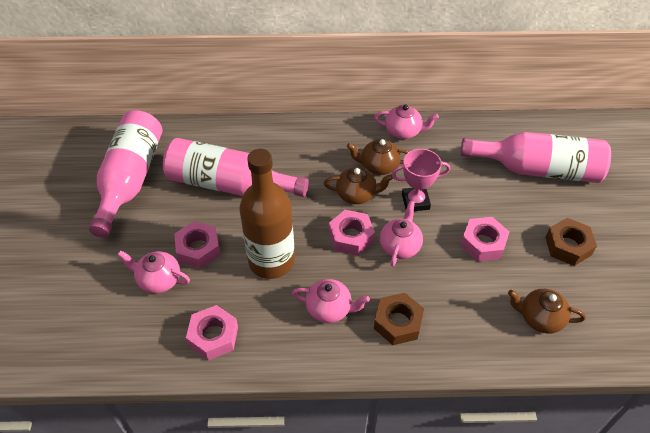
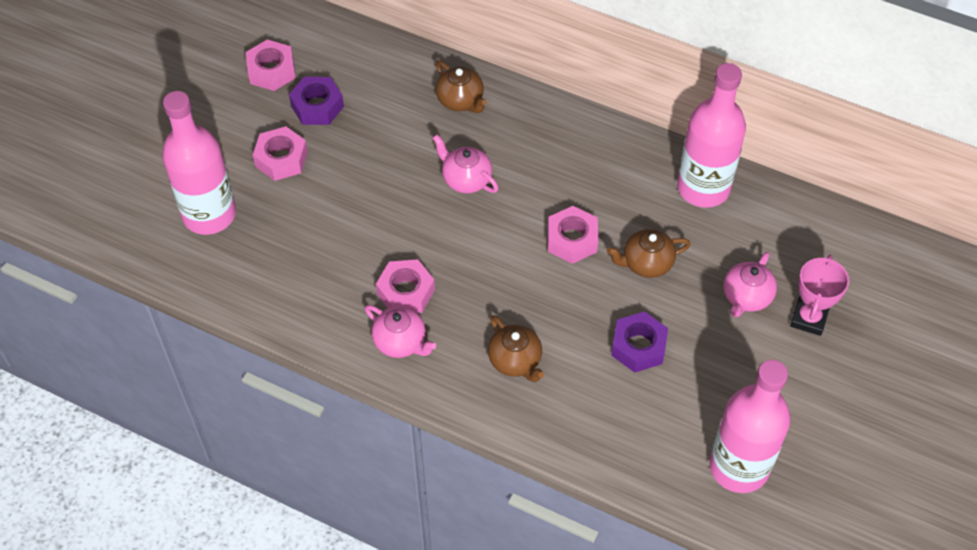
brown bottle: [239,149,295,279] = 1 -> none = 0
brown nut: [374,293,424,345] [545,218,597,266] = 2 -> none = 0
pink teapot: [117,250,190,294] [292,279,370,323] [374,105,439,139] [380,201,423,266] = 4 -> [365,305,436,358] [433,134,499,193] [723,252,777,317] = 3
purple nut: none = 0 -> [289,77,344,125] [611,311,668,373] = 2

